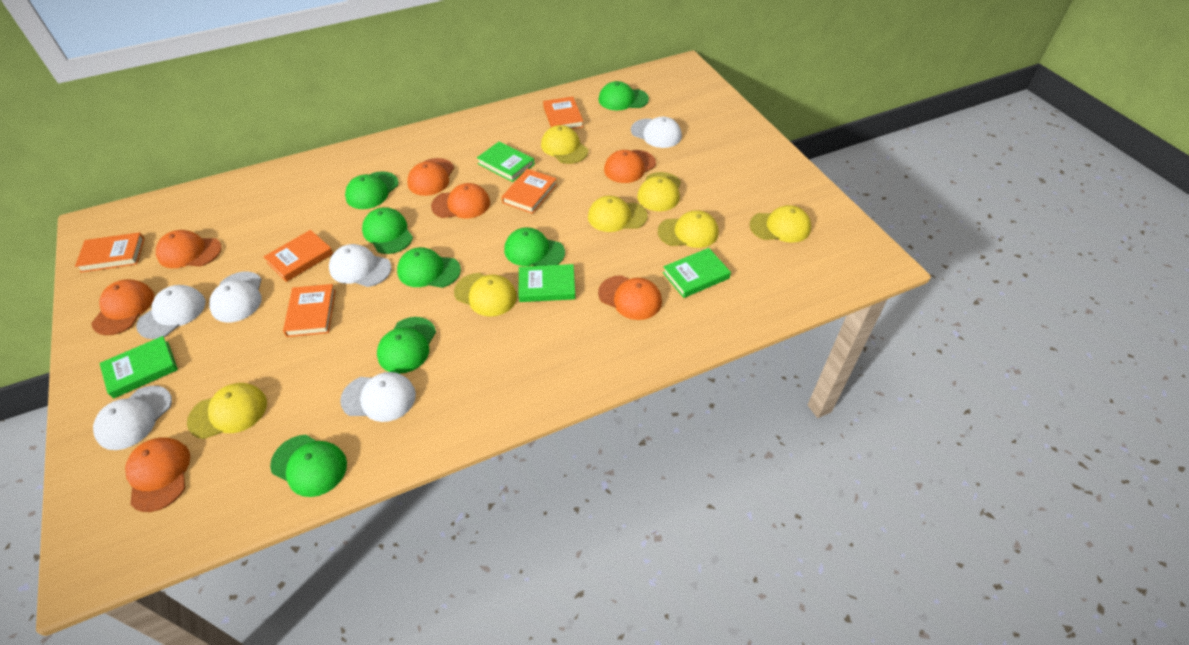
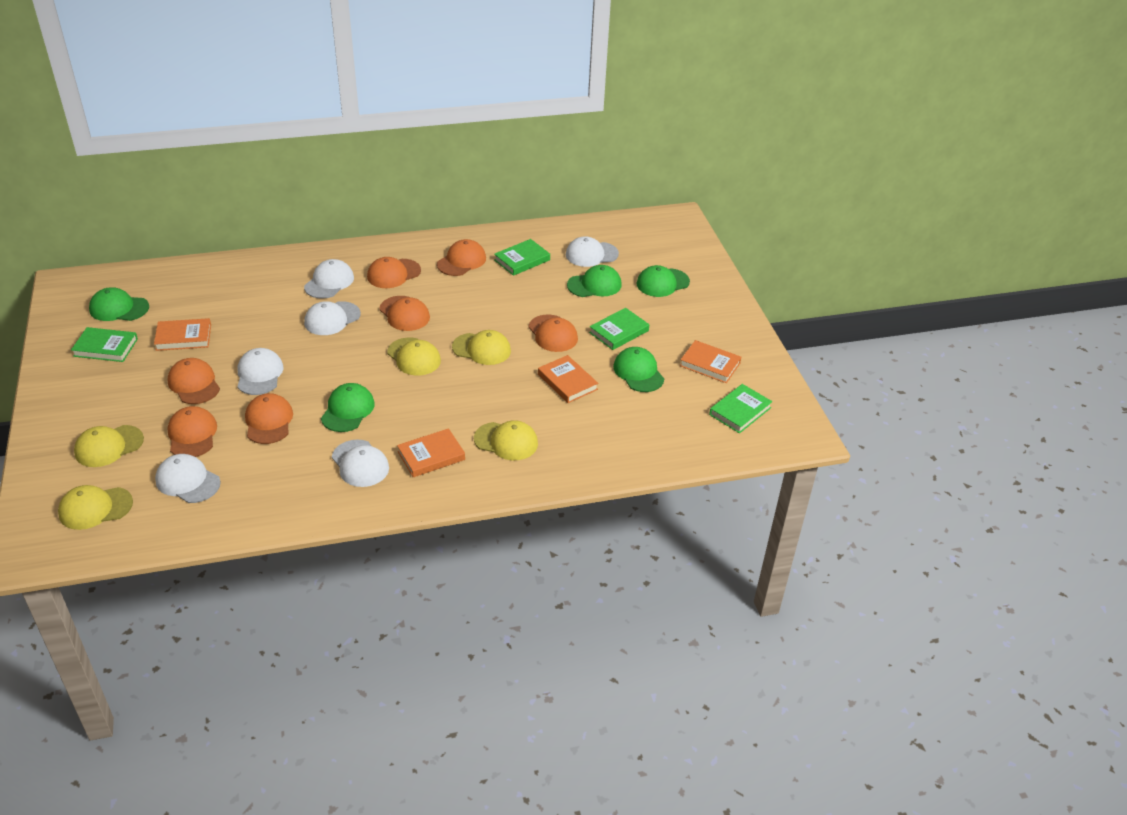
green cap: [270,435,347,497] [345,171,399,209] [362,207,413,254] [377,317,436,374] [397,247,461,288] [504,227,565,266] [599,81,649,110] = 7 -> [89,287,149,321] [321,383,375,432] [567,265,622,297] [613,347,664,392] [637,265,690,297] = 5
orange book: [75,232,145,273] [264,230,333,282] [283,284,336,337] [502,169,557,214] [543,96,583,129] = 5 -> [154,318,211,351] [397,428,465,477] [538,355,598,403] [680,340,741,383] = 4
yellow cap: [187,383,267,439] [454,273,517,317] [541,125,588,164] [588,196,648,232] [637,172,681,211] [658,210,719,248] [750,205,811,243] = 7 -> [58,485,133,530] [74,425,144,467] [387,338,441,376] [452,330,511,365] [474,420,538,460] = 5

